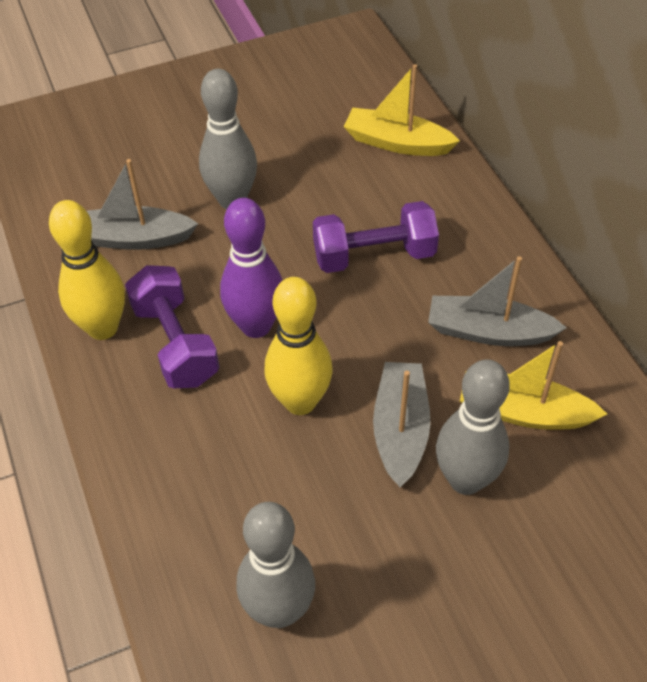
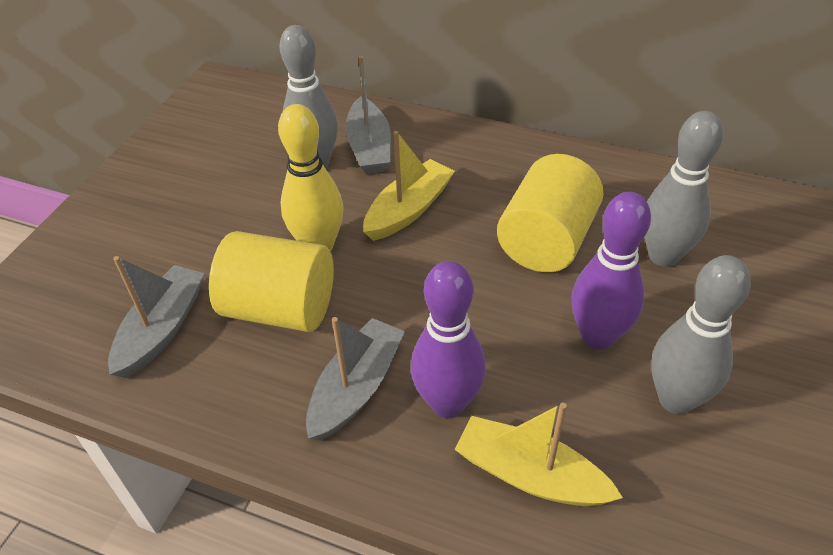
purple bowling pin: [220,198,283,338] = 1 -> [411,261,486,418] [571,192,651,350] = 2
purple dumbbell: [125,265,219,388] [313,201,439,273] = 2 -> none = 0
yellow bowling pin: [49,200,125,340] [264,277,332,415] = 2 -> [278,104,344,251] = 1
yellow cylinder: none = 0 -> [209,231,334,332] [497,154,604,272] = 2

